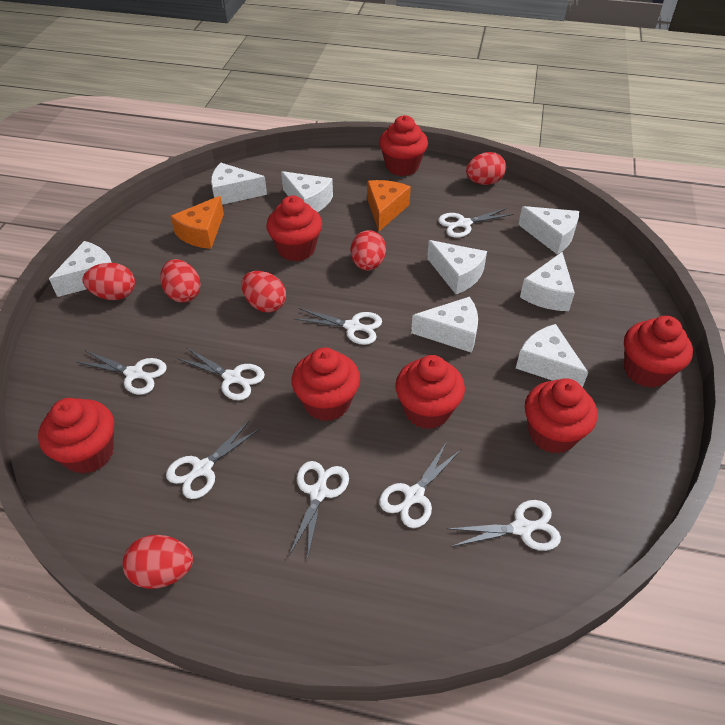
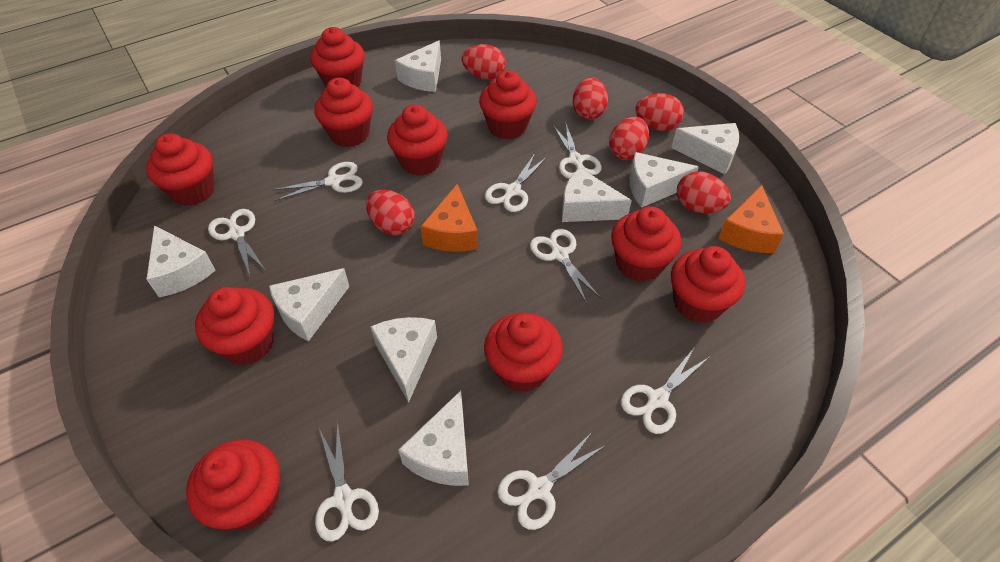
red cupcake: [38,398,114,474] [266,196,322,262] [291,347,360,421] [379,115,428,176] [395,355,465,429] [525,378,597,454] [624,316,693,388] = 7 -> [146,133,215,206] [186,439,280,531] [195,287,274,365] [310,27,365,88] [314,77,373,147] [387,105,448,176] [479,70,537,140] [484,313,563,392] [611,206,681,282] [671,246,745,323] = 10

